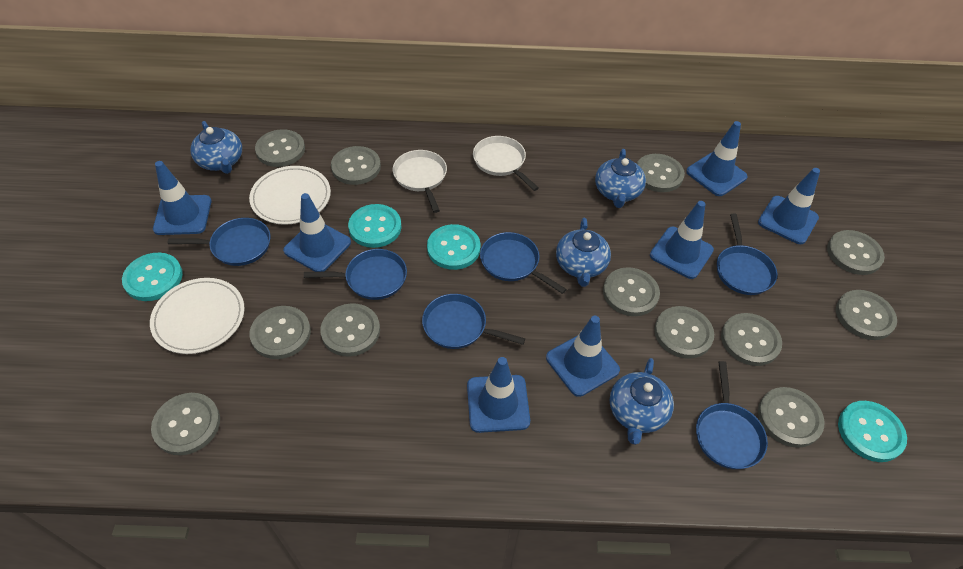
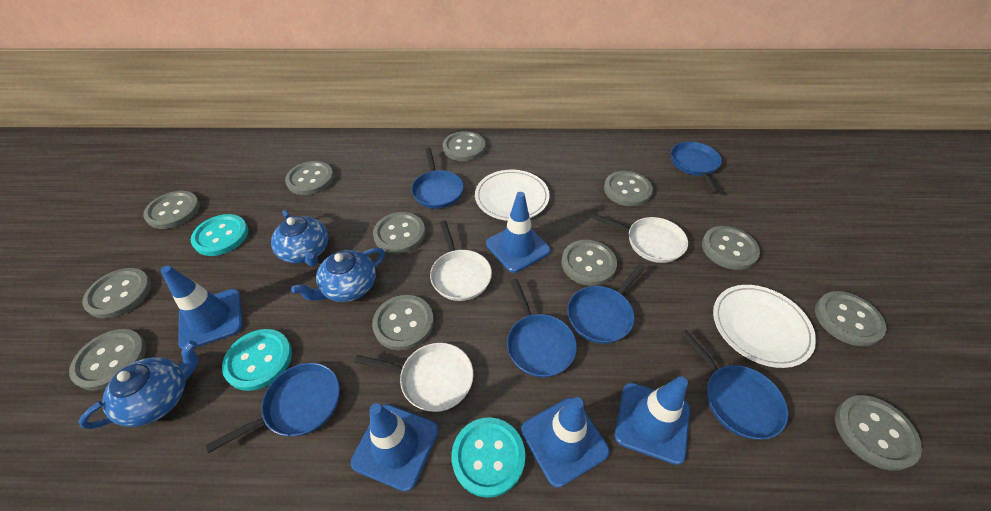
blue teapot: [190,121,242,174] [556,218,611,287] [595,149,646,208] [610,358,674,445] = 4 -> [79,341,199,429] [271,210,328,267] [291,248,385,302] = 3
blue traffic cone: [153,161,211,235] [283,193,351,272] [467,357,530,433] [546,316,620,397] [650,201,714,279] [686,121,747,196] [758,168,820,244] = 7 -> [161,266,243,349] [351,403,439,492] [486,192,551,273] [521,397,610,488] [615,376,690,465] = 5
turquoise button: [122,253,183,301] [348,204,401,248] [427,224,480,270] [838,401,907,462] = 4 -> [191,214,248,256] [222,329,292,391] [451,417,525,498] = 3
white pan: [393,150,447,213] [473,136,539,191] = 2 -> [355,343,474,412] [430,221,492,301] [593,214,688,263] = 3

